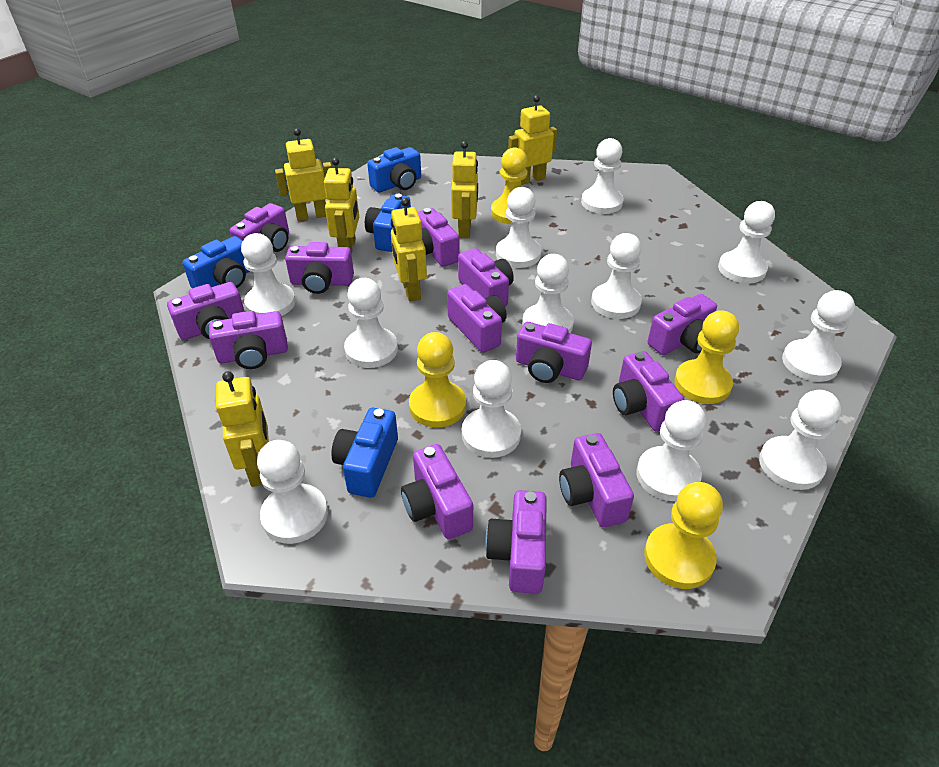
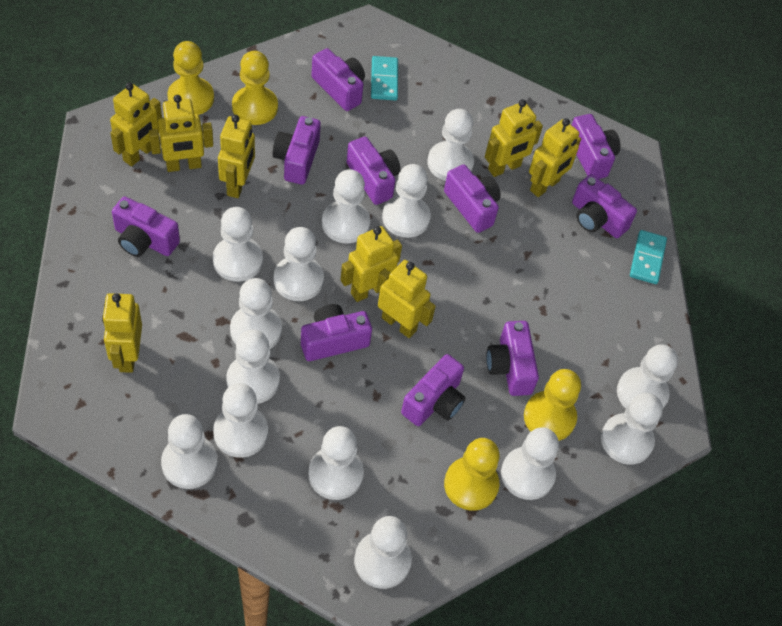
blue camera: [182,236,250,288] [332,408,398,498] [365,194,411,252] [367,147,421,192] = 4 -> none = 0
purple camera: [167,282,245,340] [209,311,288,369] [230,203,289,252] [285,242,354,294] [401,444,473,539] [417,208,460,267] [447,284,507,353] [458,248,514,307] [485,490,547,594] [516,322,592,383] [559,433,634,527] [613,351,684,432] [648,294,717,355] = 13 -> [112,197,180,257] [273,116,321,185] [301,304,372,361] [311,48,365,111] [347,137,401,205] [401,354,465,426] [444,164,501,233] [486,321,539,396] [572,114,621,179] [572,174,637,238] = 10
turquoise domino: none = 0 -> [371,56,398,100] [630,230,667,284] = 2
white pawn: [241,233,296,316] [257,440,328,544] [344,278,398,368] [462,360,521,458] [496,187,541,268] [522,254,574,333] [581,138,623,214] [591,233,642,319] [636,400,706,501] [718,201,775,283] [759,390,841,490] [782,290,855,382] = 12 -> [161,414,218,489] [213,207,263,282] [213,383,268,458] [227,330,280,404] [230,278,282,349] [274,227,324,301] [308,426,364,500] [322,169,370,244] [354,516,412,589] [382,164,431,238] [427,109,474,181] [501,427,559,500] [601,393,663,465] [617,344,678,408] = 14
yellow robot: [216,371,269,487] [275,128,332,221] [324,158,359,254] [391,198,427,302] [451,141,478,238] [508,95,557,185] = 6 -> [102,293,142,373] [110,82,162,166] [149,95,213,172] [218,115,255,198] [340,226,402,302] [377,260,436,338] [485,99,543,177] [529,118,581,197] = 8

